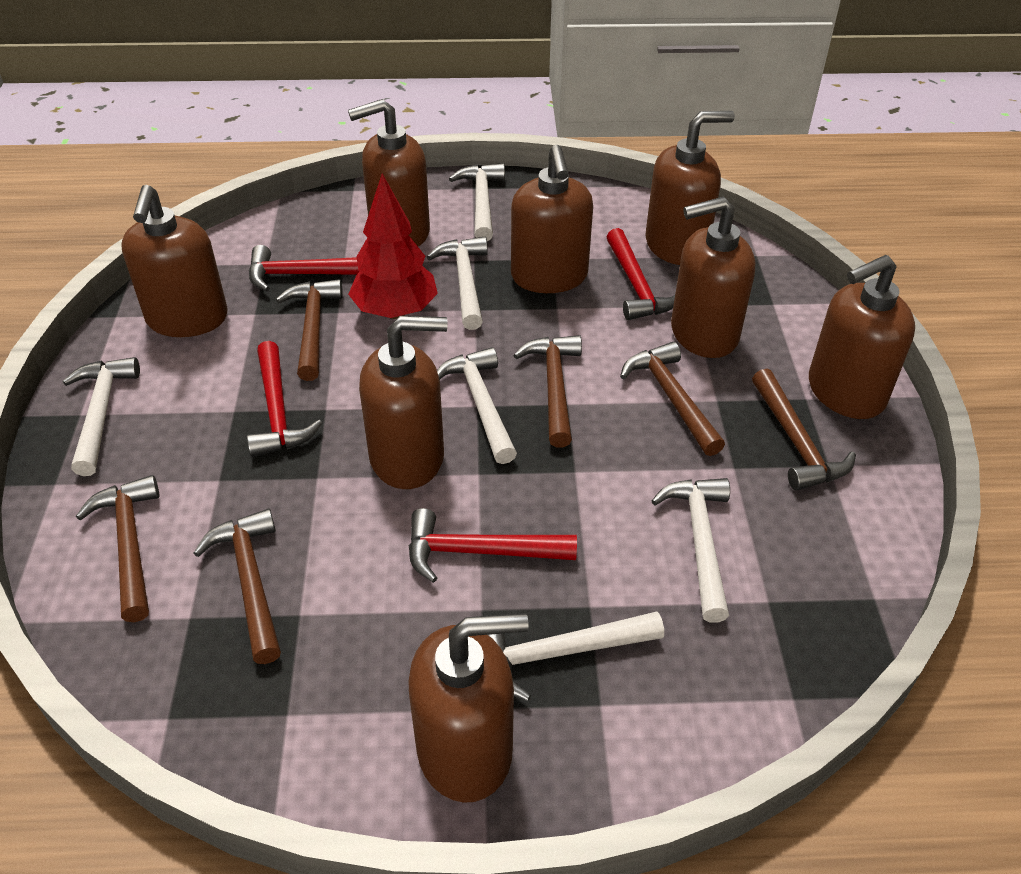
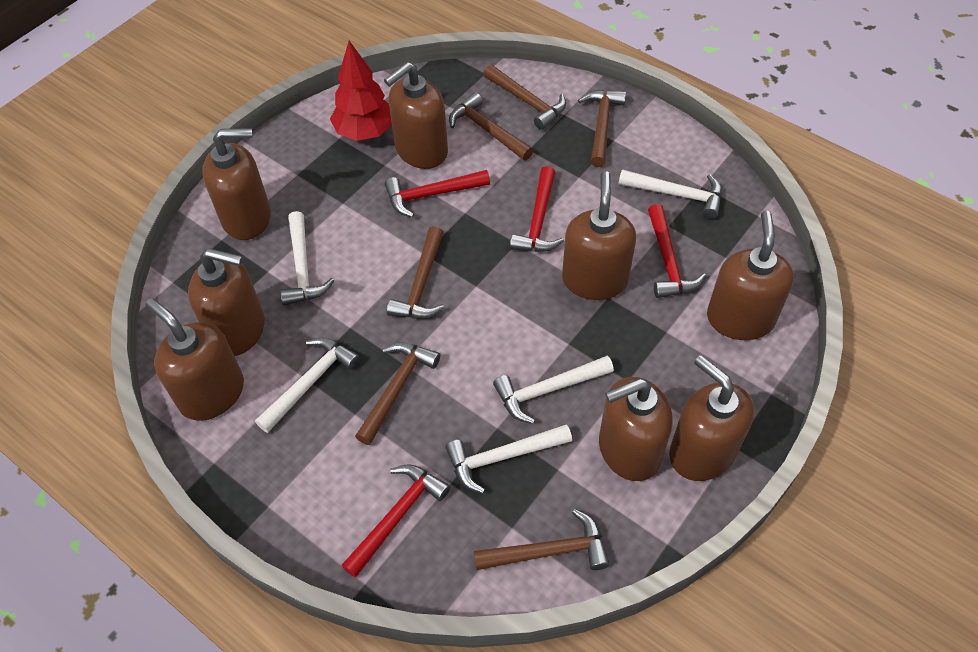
white hammer: [63,357,140,476] [427,237,488,330] [437,347,517,464] [449,163,505,241] [488,611,664,701] [652,478,730,623] = 6 -> [255,337,360,433] [280,211,334,306] [445,424,572,494] [493,356,614,424] [619,169,722,219] = 5

